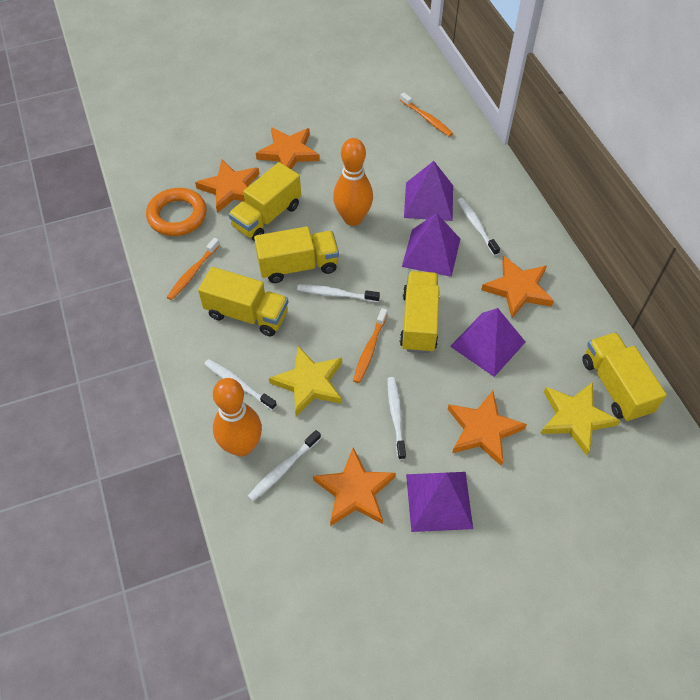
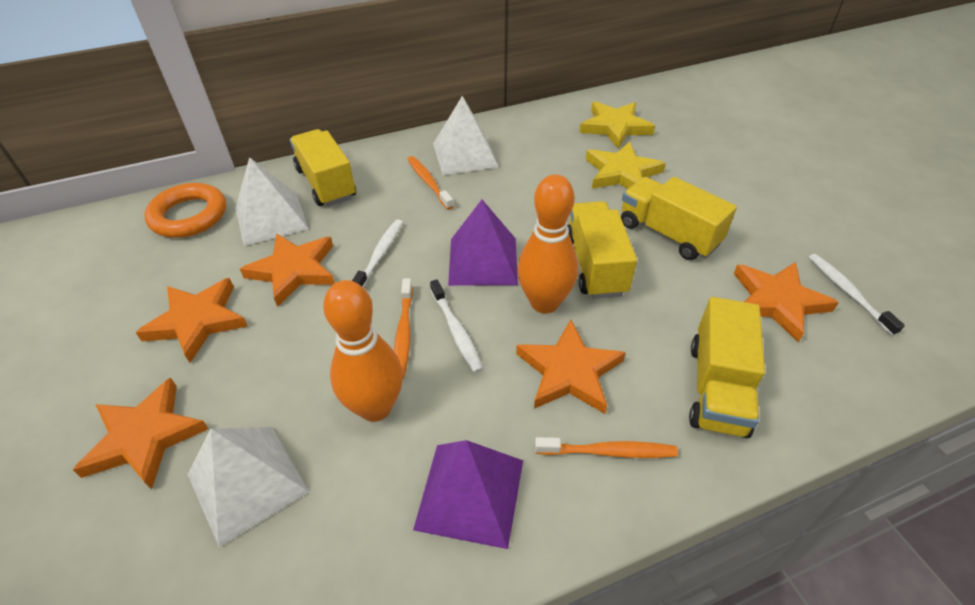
purple pyramid: [402,213,460,277] [404,161,453,221] [406,472,473,532] [450,308,525,377] = 4 -> [413,440,523,549] [448,200,518,286] = 2
white pyramid: none = 0 -> [187,427,309,547] [235,157,308,246] [433,96,498,175] = 3
white toothbrush: [204,359,277,410] [248,430,321,501] [297,284,380,302] [388,377,406,460] [457,198,500,256] = 5 -> [352,219,403,288] [430,279,483,373] [809,254,905,336] = 3
yellow truck: [198,267,288,336] [229,162,301,241] [254,227,339,283] [400,271,440,353] [582,332,667,422] = 5 -> [290,129,356,206] [567,201,637,298] [621,177,737,260] [689,297,765,438] = 4

